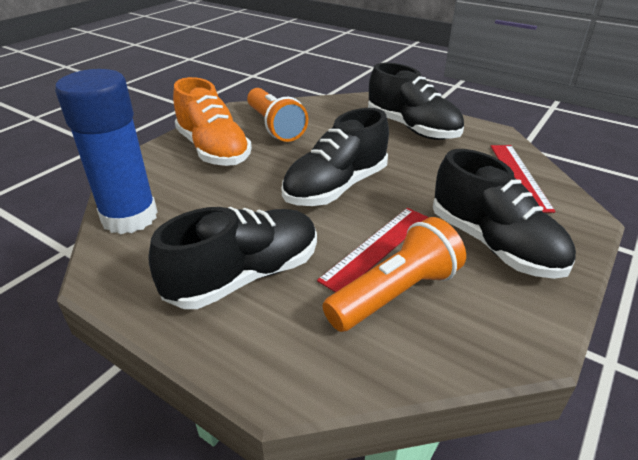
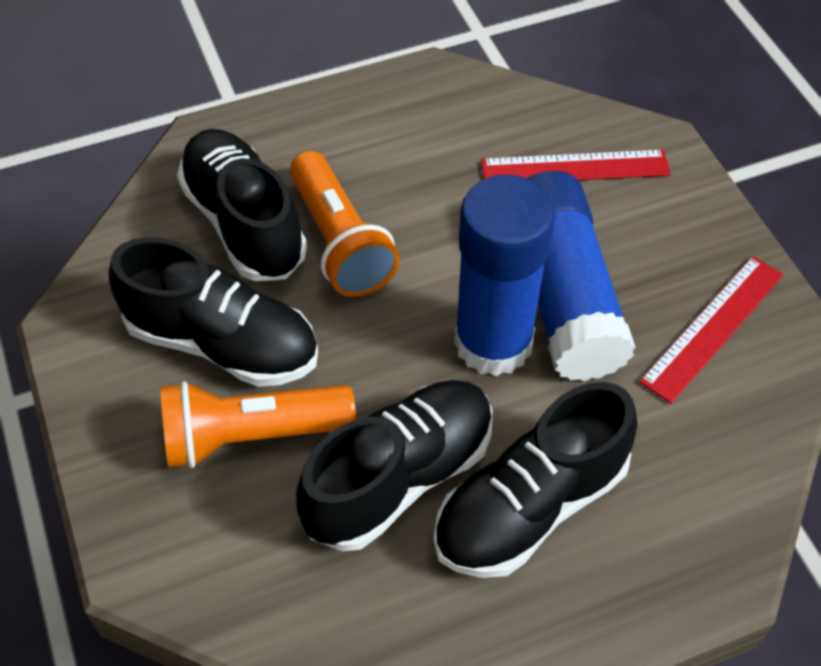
blue glue stick: [55,69,157,234] = 1 -> [454,175,555,376] [527,171,635,381] = 2
orange shoe: [173,77,252,166] = 1 -> none = 0

